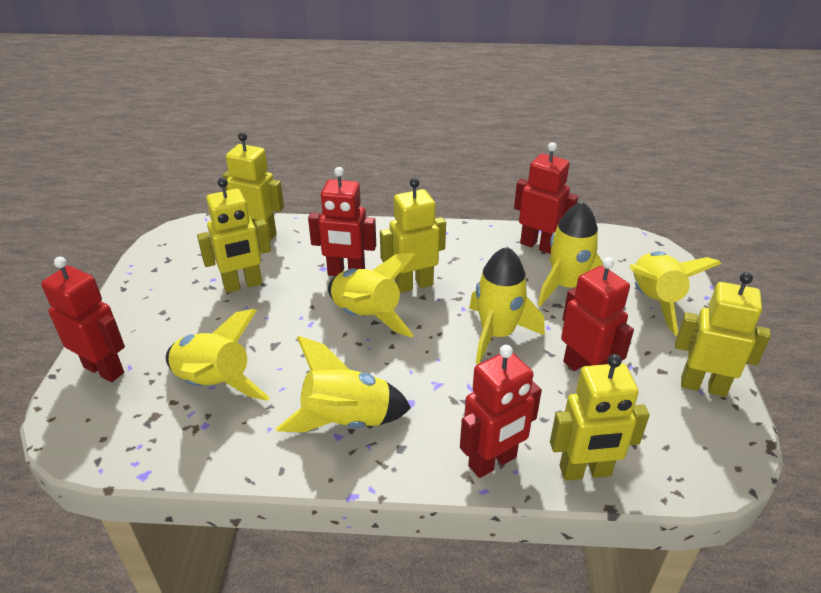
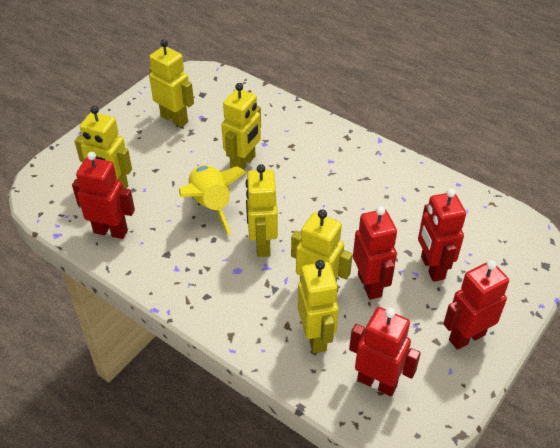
yellow robot: [197,178,271,293] [222,132,284,241] [380,178,446,293] [550,354,650,481] [675,272,771,397] = 5 -> [75,106,132,189] [149,40,194,127] [222,83,261,170] [246,164,278,257] [291,210,353,283] [297,260,339,353] = 6
yellow rocket: [166,309,270,401] [276,336,411,432] [328,253,415,337] [469,247,544,364] [538,201,603,306] [629,251,721,336] = 6 -> [179,165,246,235] = 1

